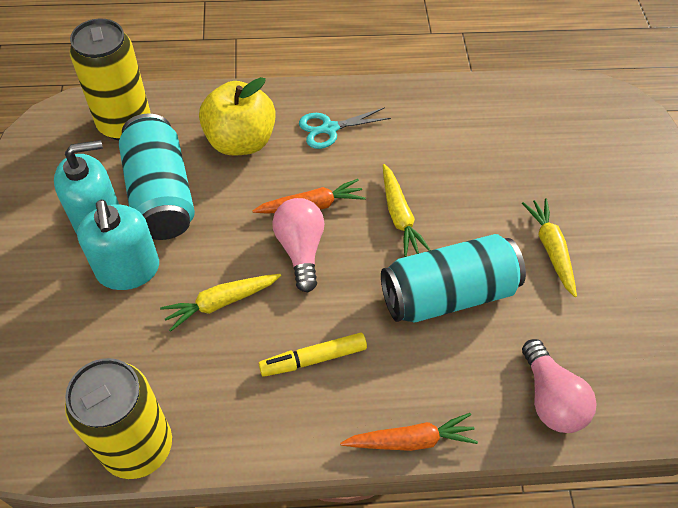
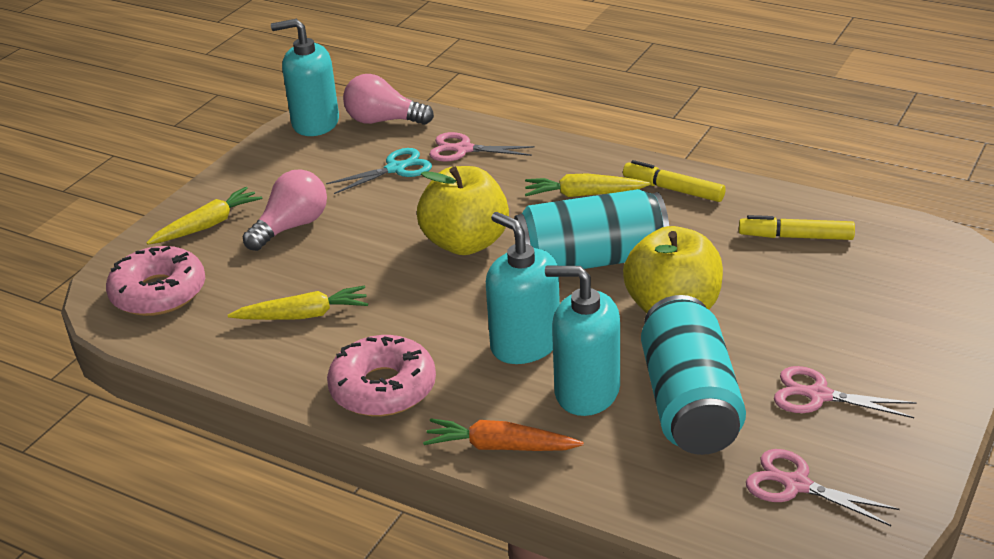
orange carrot: [252,179,366,213] [340,413,478,451] = 2 -> [423,419,584,451] = 1
pink donut: none = 0 -> [106,246,205,316] [327,335,436,416] = 2
pink scissors: none = 0 -> [429,132,535,162] [746,449,900,526] [774,366,916,418] = 3
turquoise soap dispenser: [54,140,119,234] [77,200,159,290] = 2 -> [271,19,339,136] [486,212,560,364] [545,266,620,416] = 3
yellow apple: [199,77,276,155] = 1 -> [417,166,509,255] [623,226,723,313] = 2
yellow can: [65,358,172,479] [70,19,151,140] = 2 -> none = 0
yellow marker: [259,333,367,377] = 1 -> [623,160,725,202] [739,215,855,240] = 2

